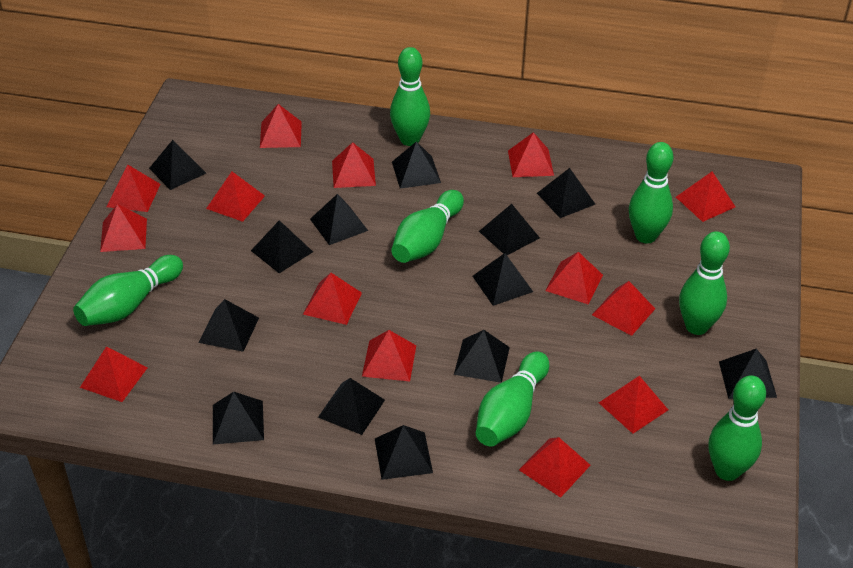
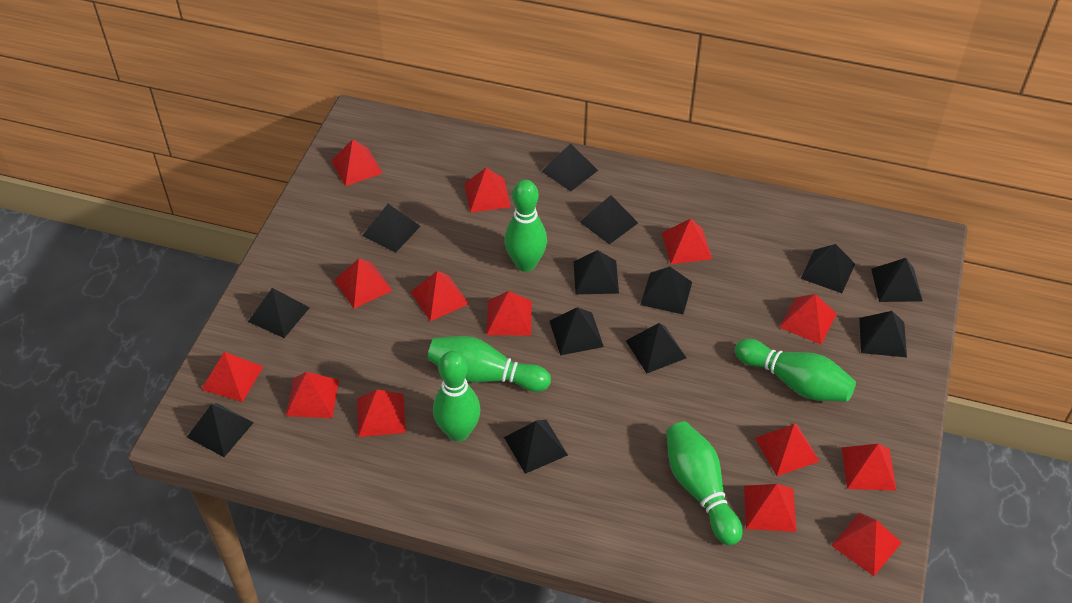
green bowling pin: [73,255,183,326] [390,47,430,146] [391,190,464,263] [476,352,549,447] [629,142,673,243] [679,231,730,335] [709,375,766,481] = 7 -> [427,336,551,392] [433,351,481,442] [505,180,547,272] [666,421,742,545] [735,339,856,402] = 5

